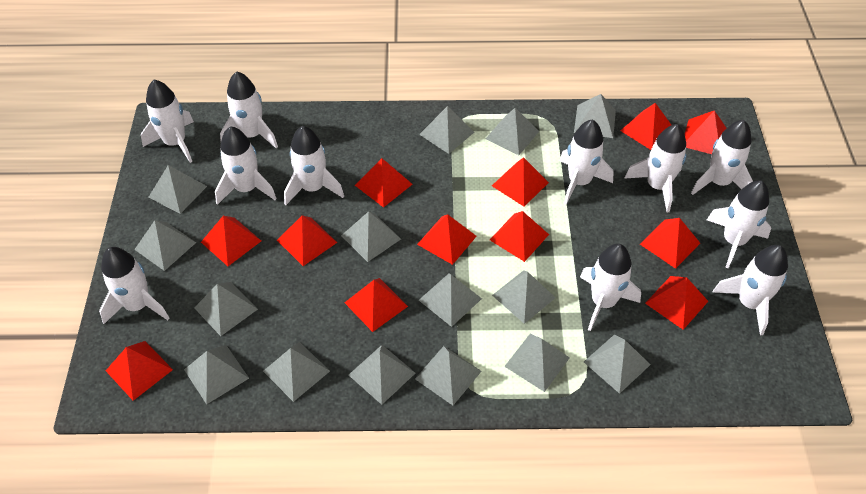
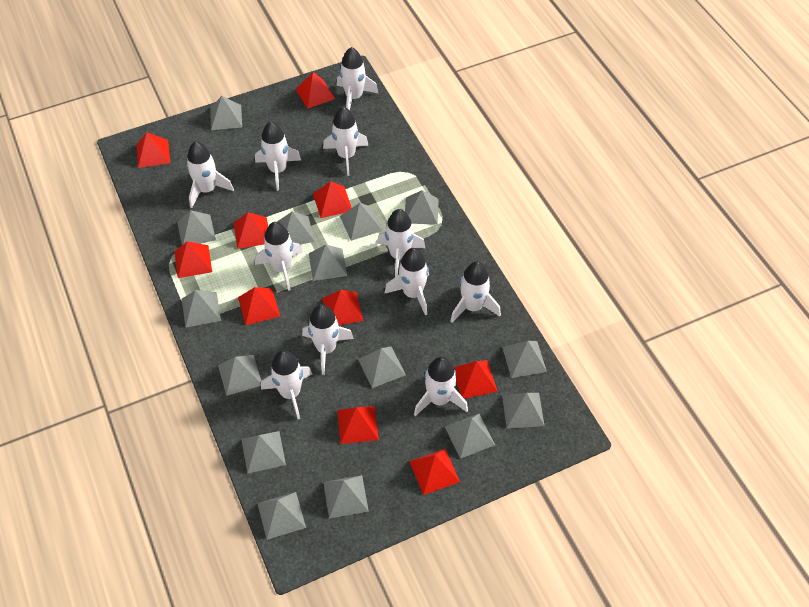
red pyramid: [106,341,173,401] [201,216,261,266] [277,215,337,266] [344,278,408,332] [355,158,413,208] [417,214,477,265] [490,211,549,262] [492,157,549,207] [620,103,671,150] [640,218,700,269] [645,276,708,330] [685,110,727,154] = 12 -> [136,132,170,168] [174,241,212,278] [234,212,268,249] [238,287,280,325] [296,72,335,109] [313,181,352,218] [322,290,363,325] [337,406,379,444] [409,449,460,495] [454,360,498,399] = 10

